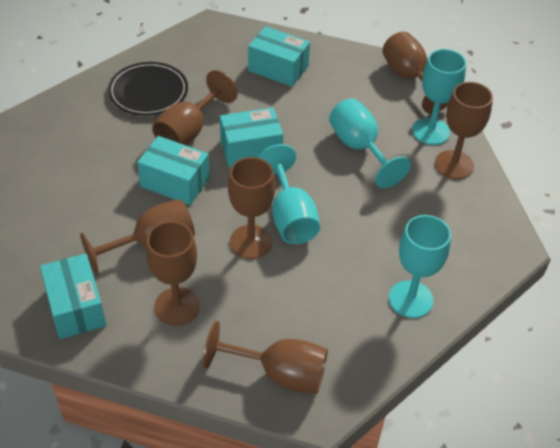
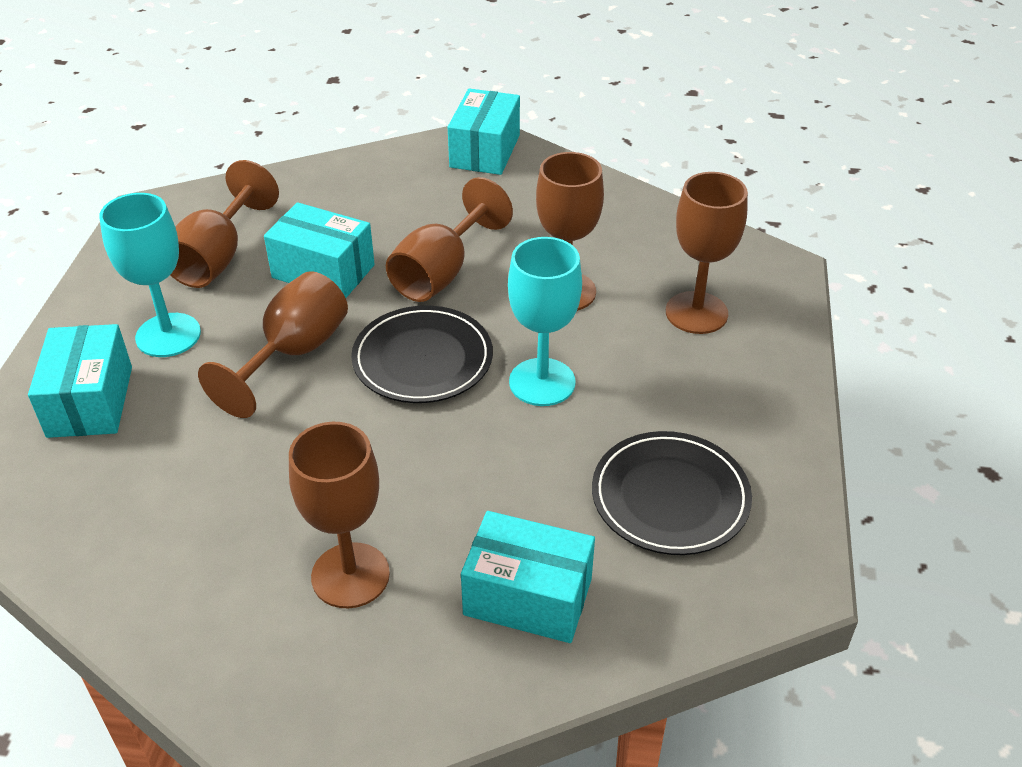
black plate: [108,62,188,116] = 1 -> [351,306,493,403] [592,431,752,555] = 2
brown goblet: [80,199,195,275] [146,221,200,326] [152,70,237,146] [203,321,328,394] [228,157,275,259] [382,32,449,113] [435,82,493,179] = 7 -> [171,160,279,288] [198,271,348,418] [289,422,390,609] [386,177,513,302] [536,152,604,311] [666,172,748,334] = 6
turquoise goblet: [258,144,320,244] [329,98,411,188] [389,215,451,318] [412,49,466,145] = 4 -> [99,193,201,357] [508,237,582,406] = 2

